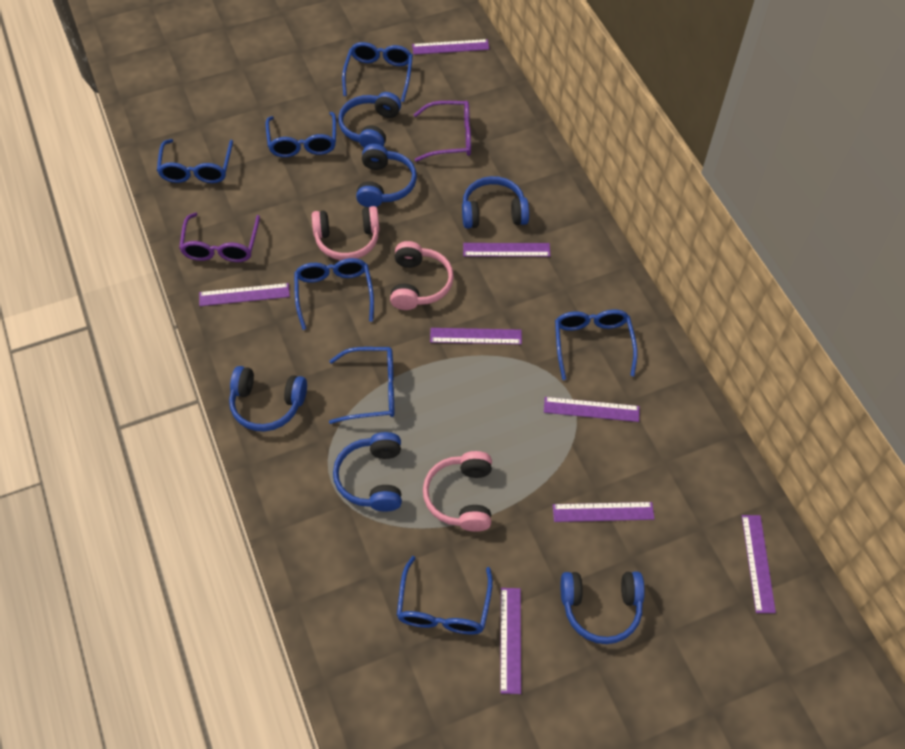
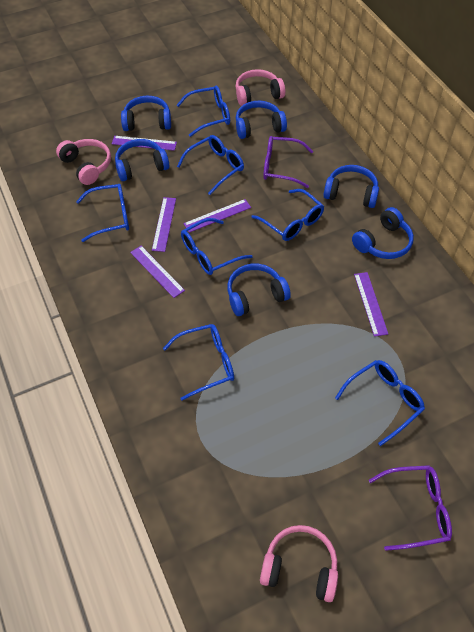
purple ruler: [199,283,290,306] [412,39,489,55] [430,328,522,344] [463,243,550,257] [500,588,521,694] [544,397,640,422] [553,502,655,522] [742,515,776,613] = 8 -> [112,136,177,151] [130,246,185,298] [152,197,176,252] [183,199,251,233] [354,272,388,337] = 5

